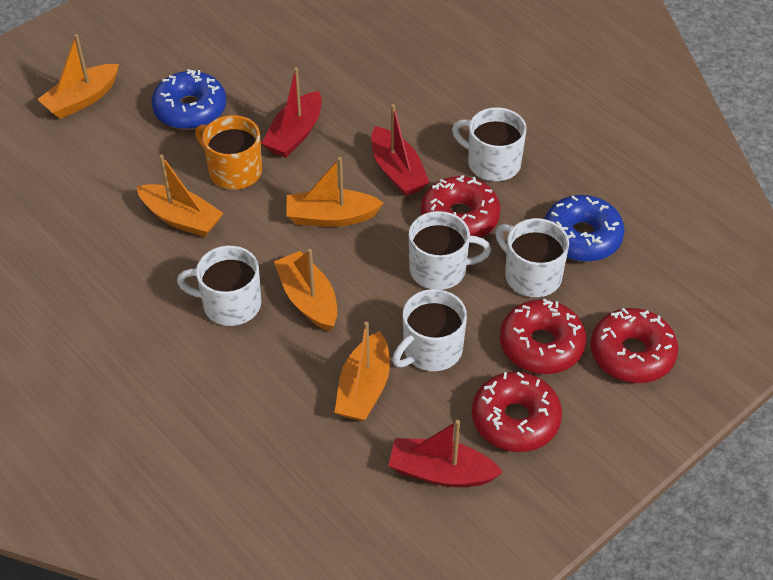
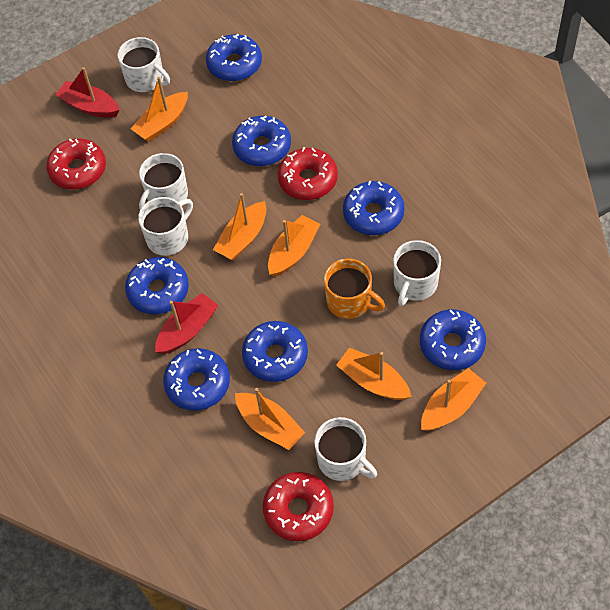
blue donut: [152,69,226,130] [545,195,625,262] = 2 -> [125,257,189,314] [163,348,230,411] [206,34,262,81] [232,115,291,166] [242,321,308,382] [343,180,405,235] [420,309,486,370] = 7
orange boat: [37,34,119,119] [136,155,224,237] [274,249,337,331] [286,157,384,227] [335,322,390,421] = 5 -> [131,77,188,142] [213,193,267,260] [235,388,305,450] [268,215,320,277] [336,348,411,400] [421,368,486,431] = 6
red boat: [261,67,322,158] [371,104,430,196] [388,420,503,487] = 3 -> [56,67,119,118] [155,293,219,354] = 2
red donut: [421,175,501,238] [472,372,562,452] [500,298,586,374] [591,308,678,383] = 4 -> [46,138,106,189] [263,472,334,541] [277,147,338,200] = 3

